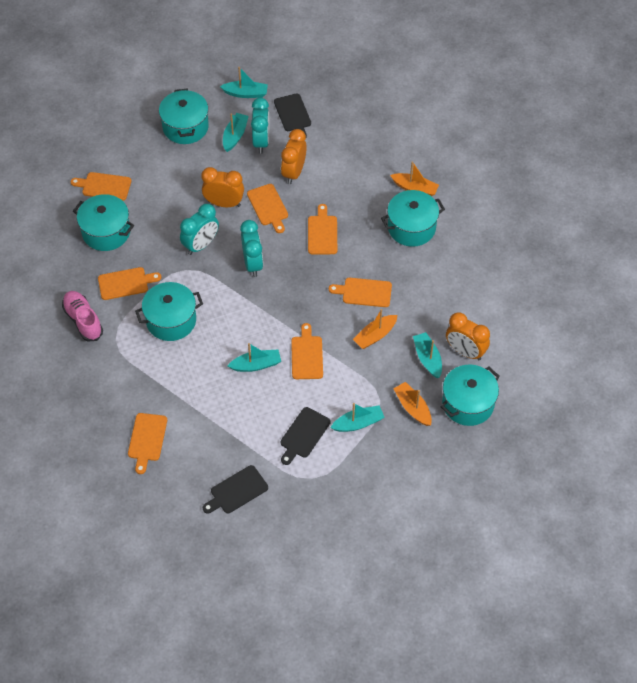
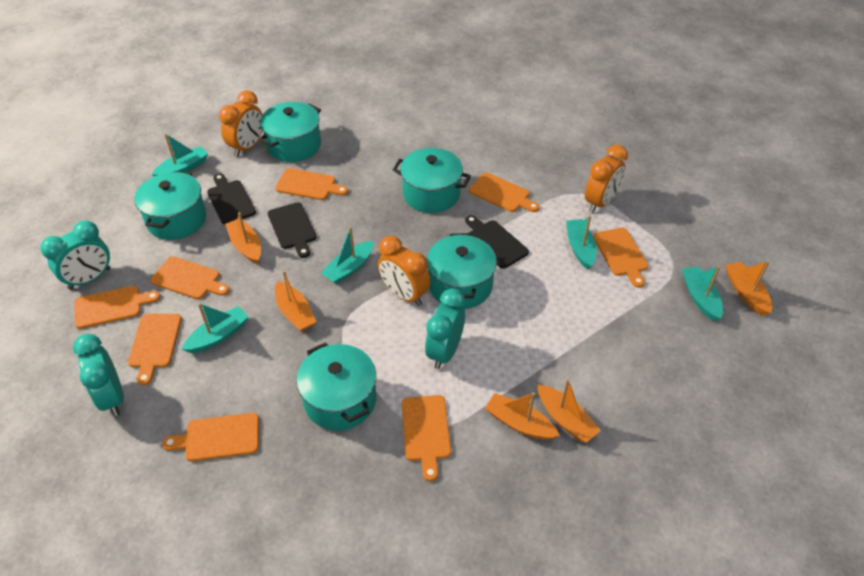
orange boat: [353,309,397,349] [390,161,439,196] [394,382,432,426] = 3 -> [225,212,261,264] [275,271,316,332] [485,392,560,440] [538,379,601,443] [725,261,772,316] = 5
orange cutting board: [71,172,131,201] [98,267,161,300] [128,413,167,474] [247,184,288,233] [291,323,323,379] [308,204,337,254] [329,278,392,307] = 7 -> [74,286,160,329] [128,314,182,386] [151,256,230,299] [162,413,259,461] [275,168,348,200] [401,395,451,481] [469,172,539,212] [593,228,649,288] = 8
pink shoe: [62,291,103,341] = 1 -> none = 0

